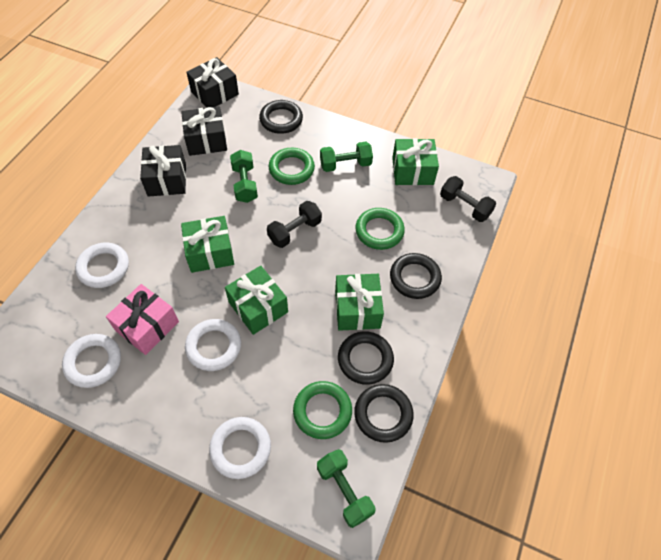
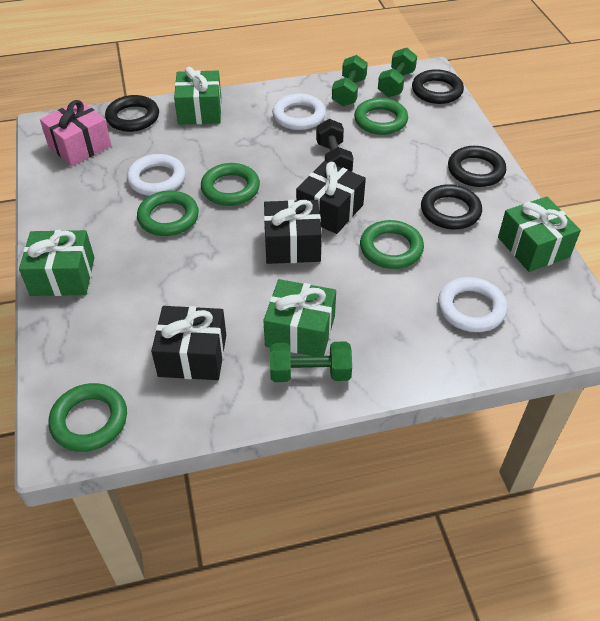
black dumbbell: [267,201,322,248] [440,176,496,222] = 2 -> [316,119,353,171] = 1
green ring: [269,148,315,185] [293,381,352,439] [355,208,405,250] = 3 -> [48,383,127,452] [137,190,199,236] [201,163,260,206] [354,98,408,135] [360,220,424,269] = 5
white ring: [62,334,121,388] [75,243,129,288] [185,319,241,371] [209,417,271,479] = 4 -> [127,154,186,196] [272,94,326,130] [438,277,507,332] = 3

